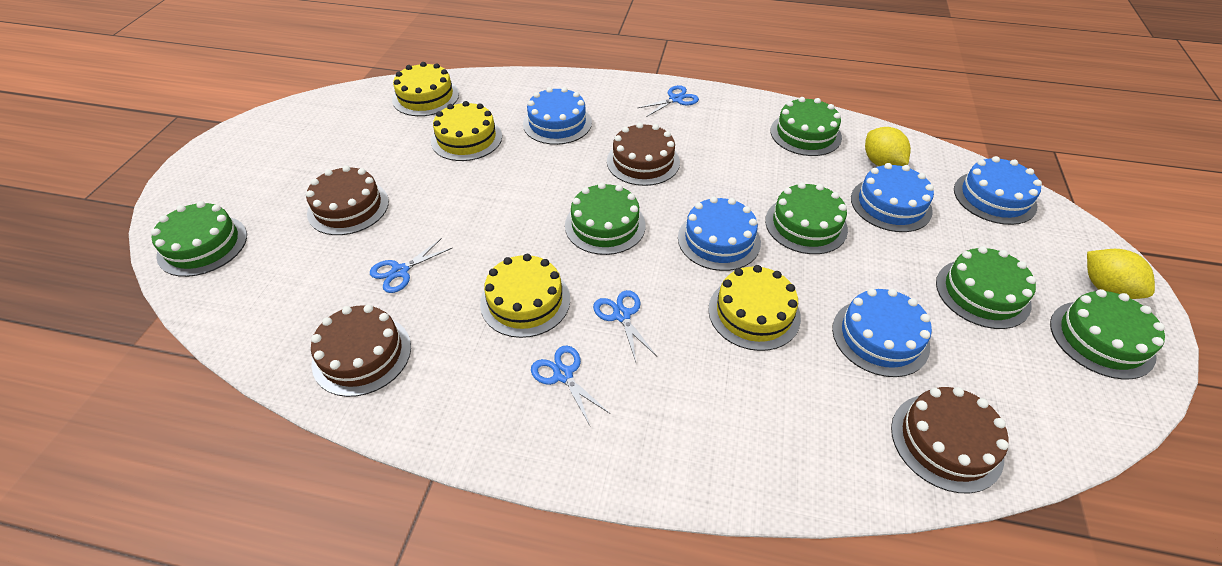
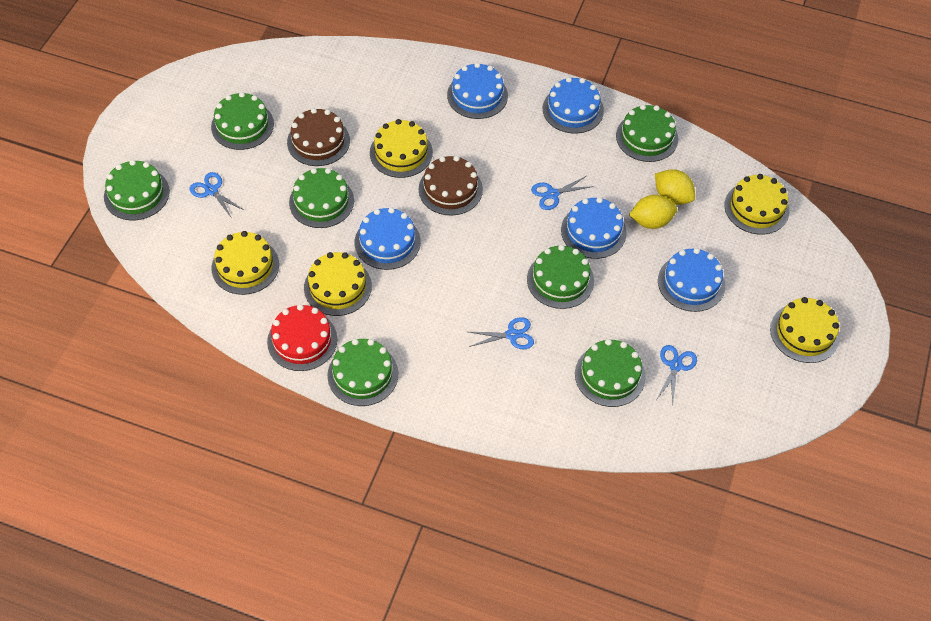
brown cake: [306,165,389,235] [311,305,411,397] [607,122,680,186] [891,387,1009,493] = 4 -> [287,108,350,166] [419,156,483,216] = 2
green cake: [151,201,247,277] [565,182,646,255] [765,182,848,254] [770,97,842,156] [936,246,1036,329] [1050,289,1165,379] = 6 -> [104,160,170,220] [211,92,274,150] [289,168,354,228] [327,339,398,406] [527,245,594,309] [575,339,646,407] [616,104,678,162] = 7
red cake: none = 0 -> [267,304,337,371] = 1
yellow cake: [392,62,459,116] [431,101,502,161] [480,254,570,338] [708,265,801,351] = 4 -> [212,231,279,295] [304,252,372,316] [370,119,433,178] [724,174,789,234] [770,297,840,363] = 5

